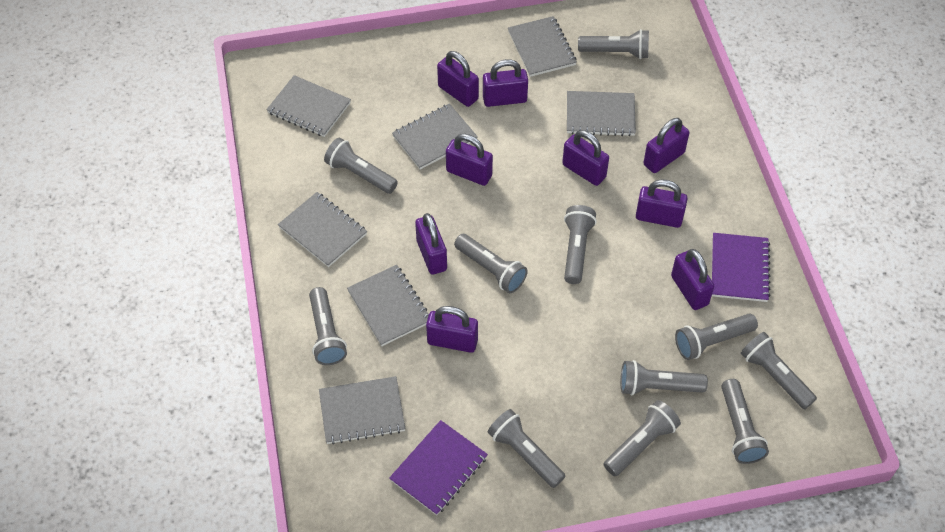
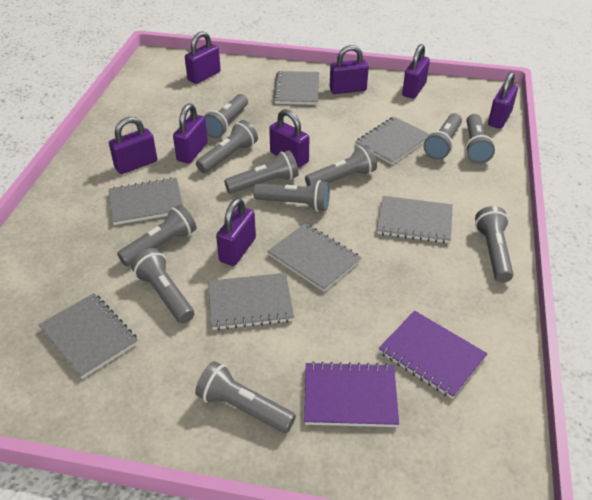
purple padlock: [415,213,447,275] [426,306,478,353] [437,51,479,107] [446,134,493,186] [483,59,528,107] [562,130,609,186] [636,179,688,228] [643,118,689,173] [671,249,714,310] = 9 -> [109,117,157,174] [173,103,208,164] [185,31,221,84] [216,198,256,266] [269,109,309,167] [330,45,369,94] [402,44,430,99] [488,72,518,129] = 8

